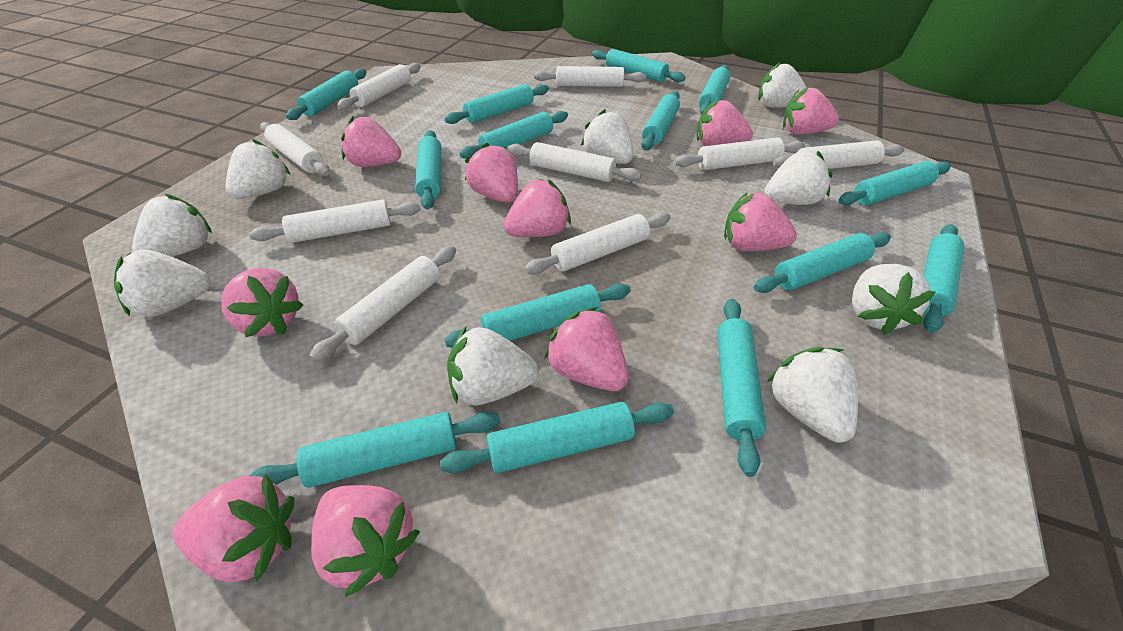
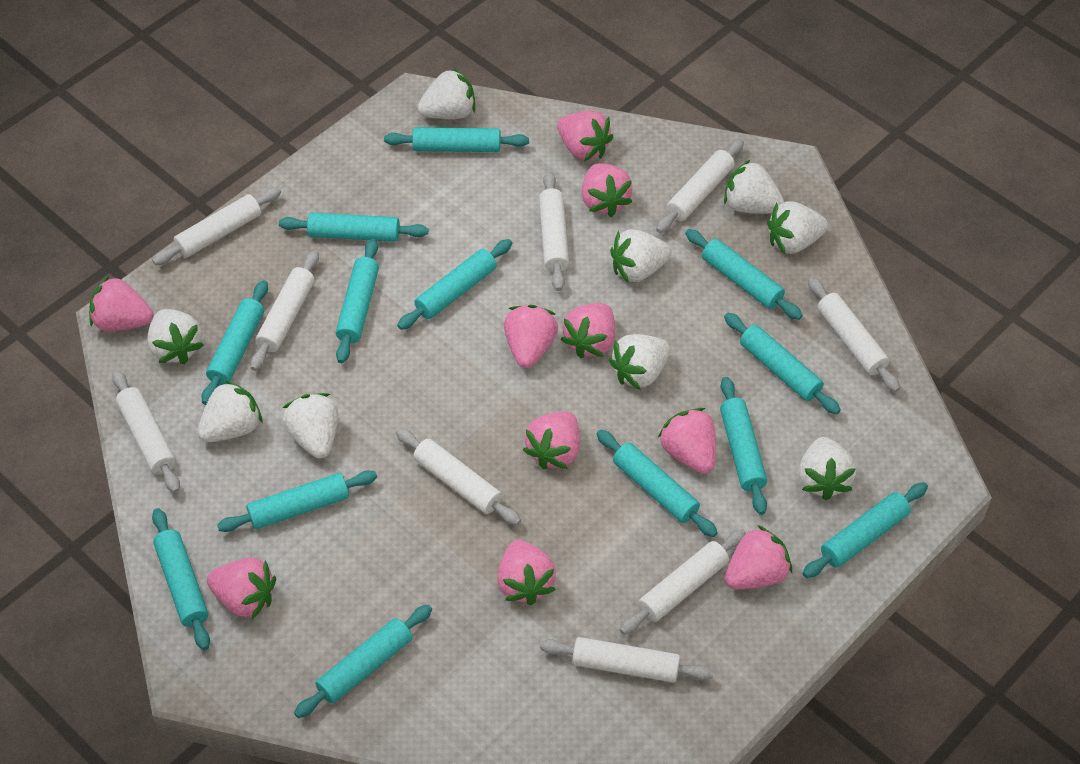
turquoise rolling pin: [249,412,500,488] [286,68,366,120] [415,130,441,209] [440,402,674,473] [444,283,630,348] [445,84,549,124] [460,111,568,159] [592,49,686,82] [641,91,680,150] [699,65,730,114] [717,299,766,477] [754,232,891,293] [838,161,951,205] [923,224,964,333] = 14 -> [152,508,210,650] [202,280,268,405] [217,470,377,532] [279,212,428,242] [294,605,432,718] [336,239,379,363] [384,127,529,152] [397,239,512,330] [597,430,718,537] [685,229,803,320] [720,377,767,515] [724,313,841,414] [803,482,928,578] = 13

